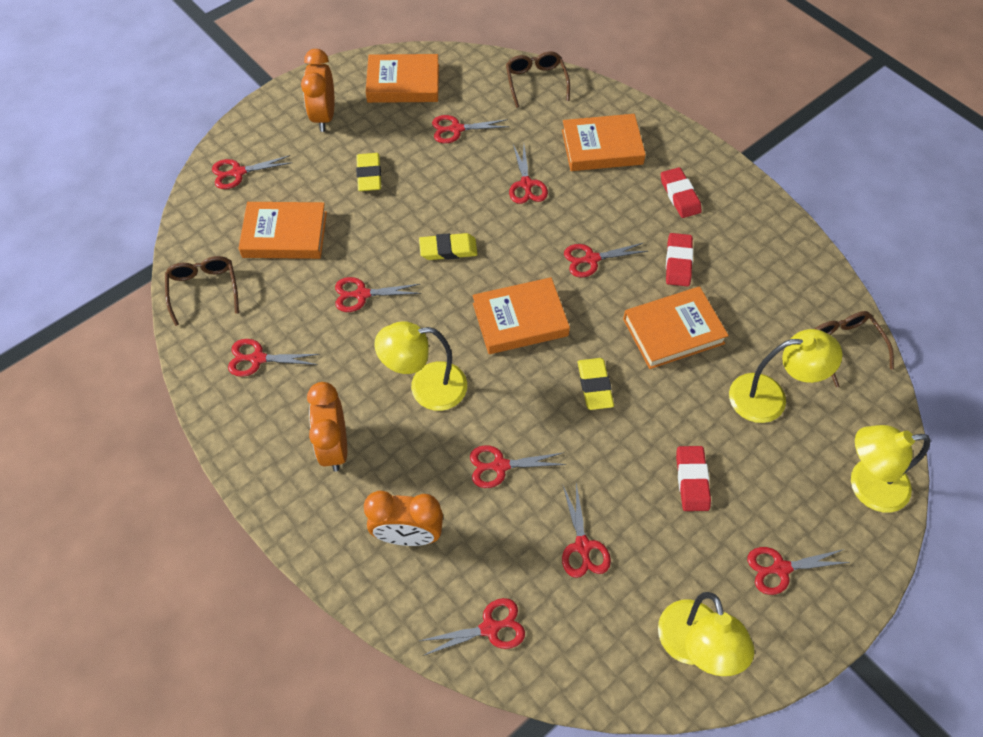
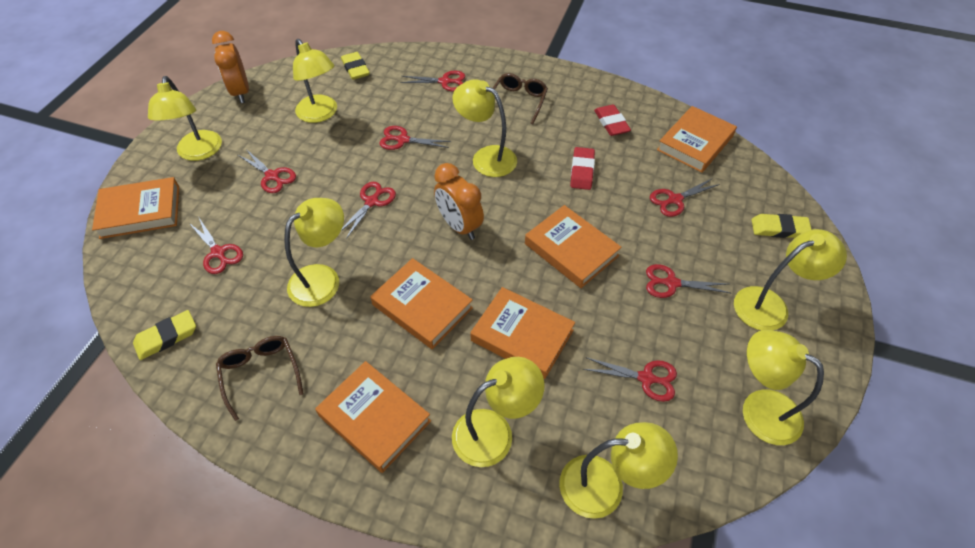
brown glasses: [165,256,239,326] [506,51,570,108] [815,311,894,388] = 3 -> [216,336,304,421] [493,73,548,124] = 2
orange book: [238,202,327,259] [366,54,439,103] [473,277,570,354] [562,114,646,171] [623,286,729,369] = 5 -> [92,177,179,239] [315,361,431,473] [370,258,473,349] [470,287,575,379] [525,205,622,288] [657,106,737,173] = 6
orange clock: [301,49,334,132] [307,382,347,472] [364,491,443,546] = 3 -> [212,31,249,103] [434,163,484,240] = 2
red eraser: [661,167,702,218] [666,233,693,286] [676,446,711,511] = 3 -> [570,147,595,190] [594,104,631,136] = 2
red scissors: [212,155,292,189] [228,339,320,377] [335,277,421,312] [419,598,525,656] [432,115,510,143] [470,445,566,488] [509,144,548,204] [562,483,611,578] [564,242,648,278] [747,547,850,595] = 10 -> [188,218,243,274] [238,149,296,193] [341,182,396,239] [379,126,451,150] [400,71,465,91] [583,357,677,402] [646,264,730,298] [650,178,720,217] = 8
yellow lamp: [374,321,467,411] [658,592,754,676] [729,329,842,423] [851,425,930,513] = 4 -> [148,76,222,161] [284,198,344,307] [293,39,337,123] [452,79,517,177] [452,357,544,467] [559,422,678,519] [734,229,847,330] [743,330,824,445] = 8

